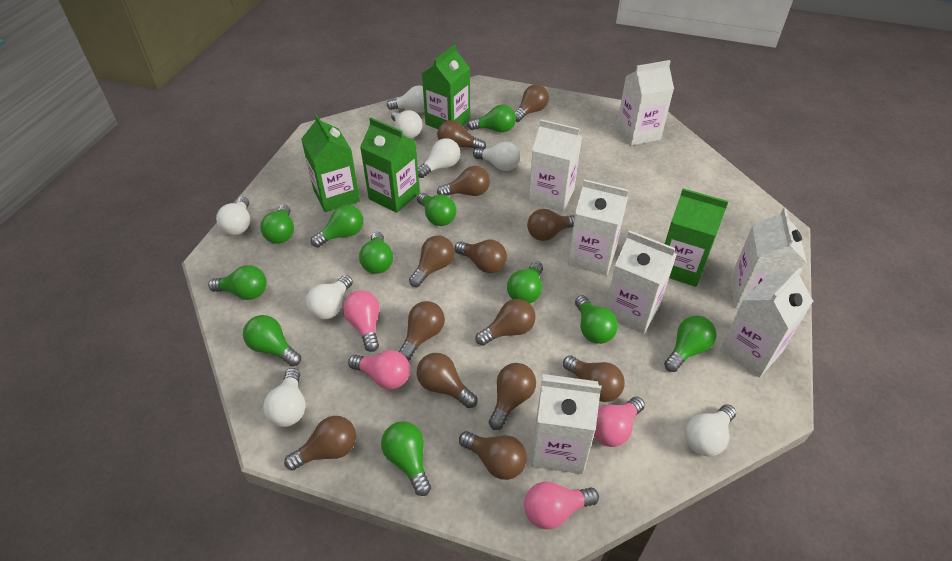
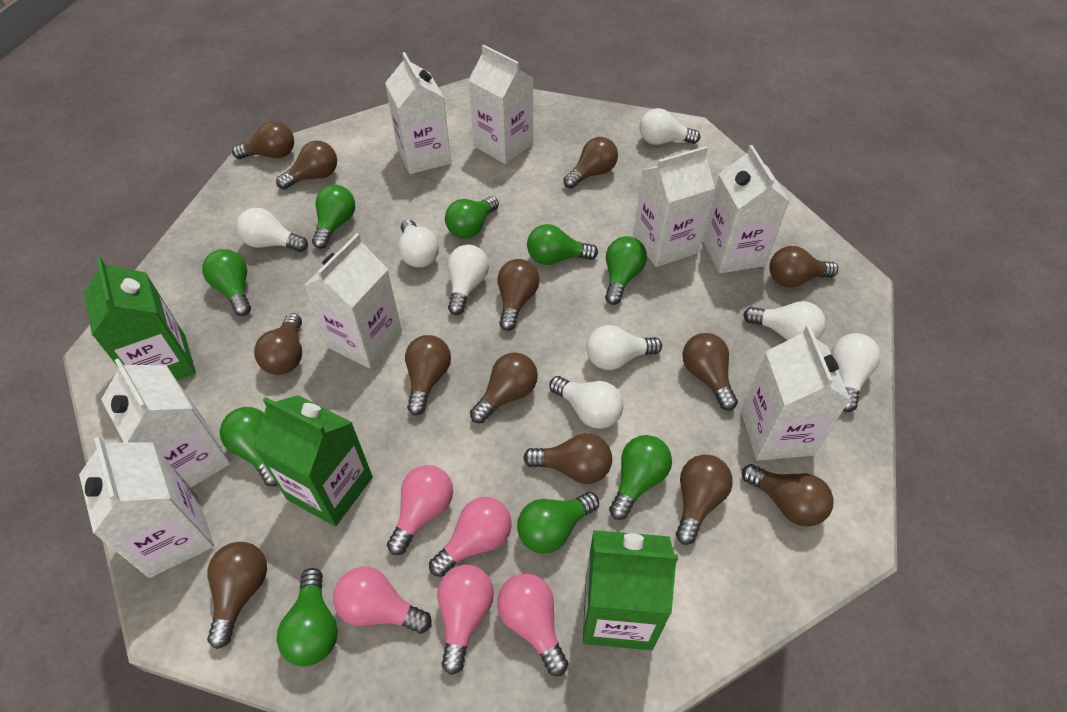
green carton: [301,114,360,212] [360,118,420,213] [422,44,470,129] [665,188,729,287] = 4 -> [84,258,196,380] [253,395,373,527] [583,530,678,650] = 3
green light bulb: [208,265,267,300] [243,315,301,366] [260,205,294,244] [311,205,363,248] [359,232,393,274] [381,421,431,496] [417,193,456,226] [468,104,516,132] [507,261,543,303] [575,295,618,344] [664,316,717,372] = 11 -> [202,249,251,316] [220,407,277,486] [277,568,338,666] [312,185,355,249] [445,196,499,239] [517,492,599,554] [527,224,598,265] [605,236,647,305] [609,435,672,520] = 9
pink light bulb: [343,290,379,352] [348,350,410,390] [524,482,599,530] [594,396,645,447] = 4 -> [333,567,432,634] [387,465,453,555] [429,497,512,577] [437,565,494,675] [497,573,568,676] = 5
white carton: [528,119,582,212] [531,374,602,474] [568,179,628,276] [605,230,677,334] [616,60,674,146] [720,268,813,377] [730,208,807,309] = 7 -> [79,436,214,578] [101,358,231,488] [304,233,402,368] [385,52,451,174] [468,45,533,164] [633,146,715,267] [702,145,790,273] [741,325,850,461] = 8

